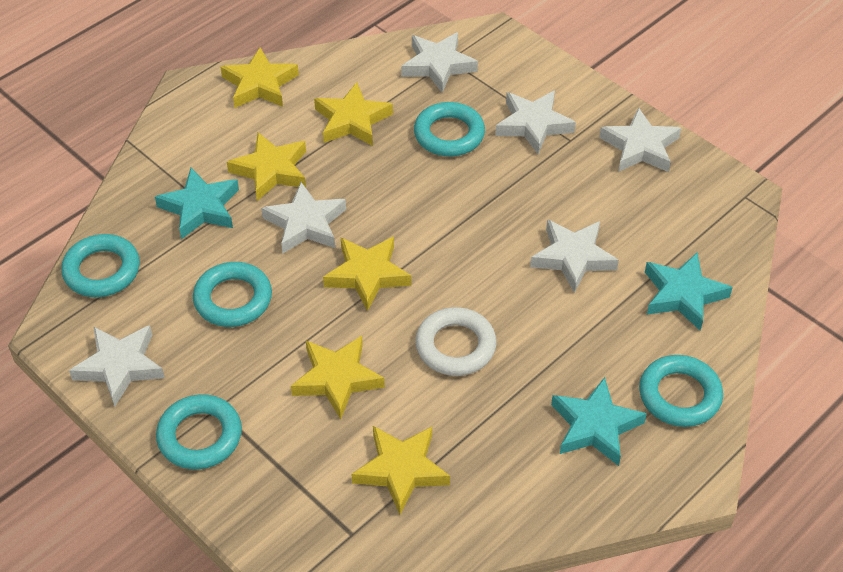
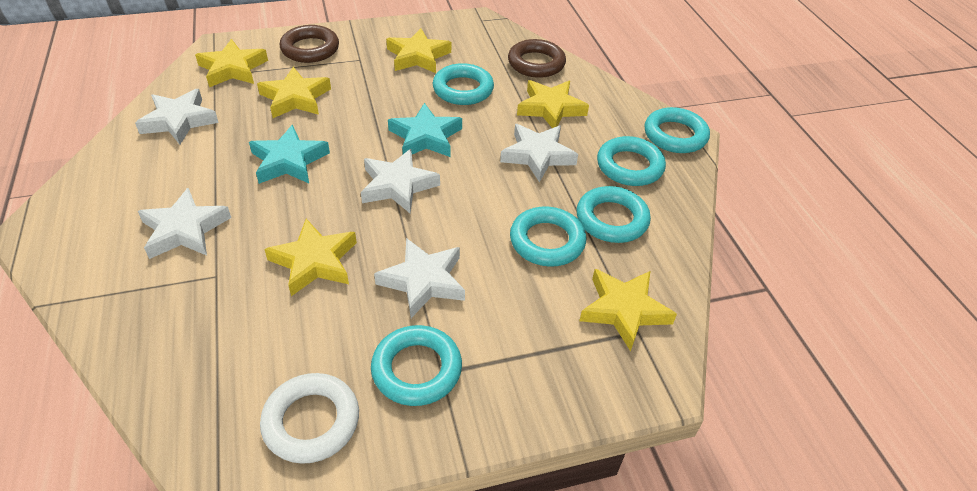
brown ring: none = 0 -> [280,25,339,63] [508,39,566,78] = 2
turquoise ring: [61,234,140,297] [156,394,242,469] [193,262,272,327] [414,102,485,156] [639,355,723,427] = 5 -> [371,325,462,406] [432,63,494,105] [510,206,586,267] [577,186,651,243] [597,136,666,186] [644,107,710,153] = 6
turquoise star: [155,168,239,239] [551,377,647,466] [645,252,733,330] = 3 -> [249,125,330,184] [388,103,462,157] = 2
white star: [69,325,165,406] [261,182,346,254] [401,32,478,93] [495,90,576,154] [530,219,619,293] [599,107,681,172] = 6 -> [135,89,219,145] [138,188,231,259] [361,149,440,213] [374,238,465,318] [500,124,578,182] = 5

